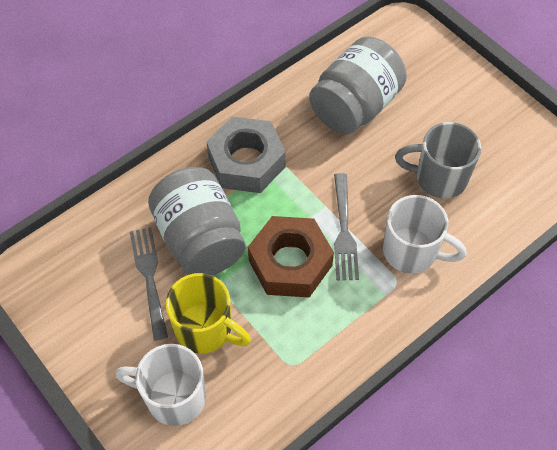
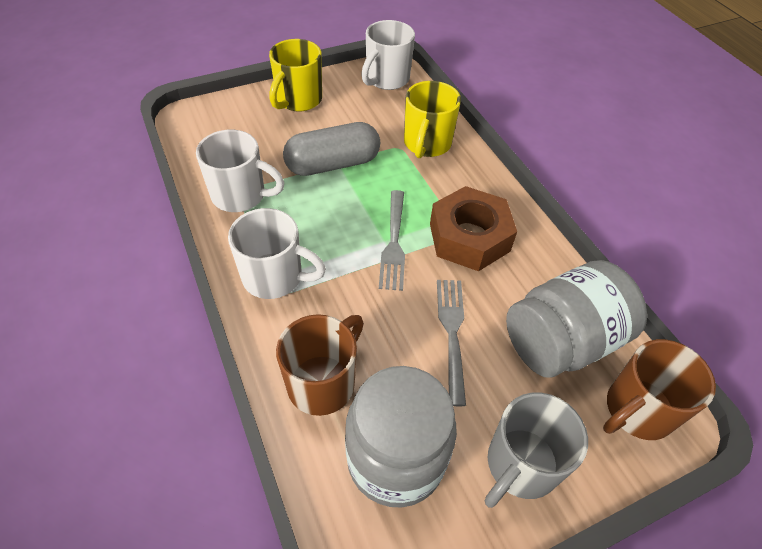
brown mug: none = 0 -> [276,314,364,416] [603,339,716,440] = 2
grey capsule: none = 0 -> [283,122,380,176] = 1
grey nut: [207,116,286,193] = 1 -> none = 0
white mug: [115,344,206,426] [383,195,467,274] = 2 -> [196,130,285,212] [228,208,326,299] [361,20,415,90] = 3
yellow mug: [166,273,251,354] = 1 -> [269,39,322,112] [404,81,461,158] = 2

